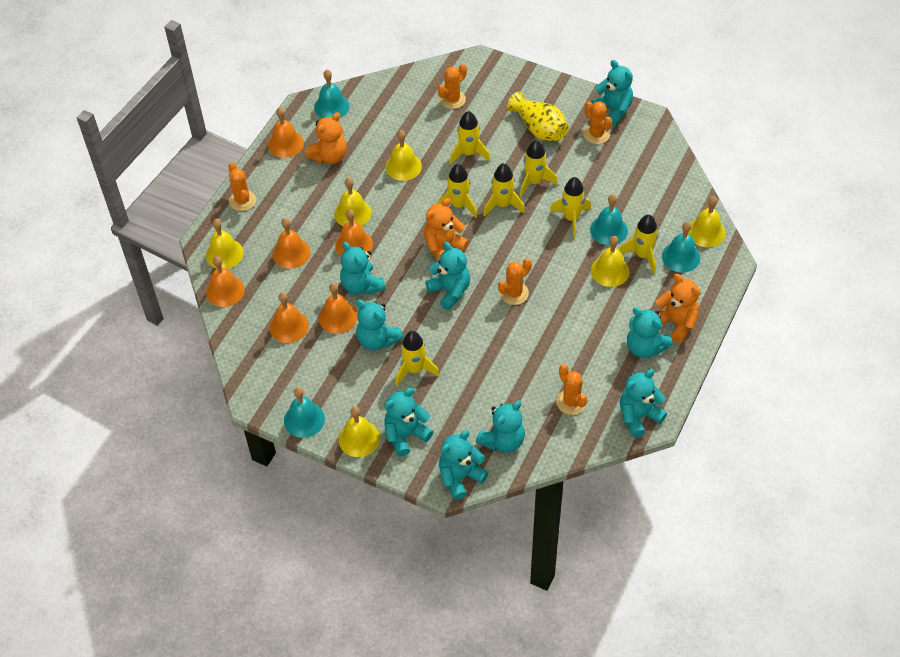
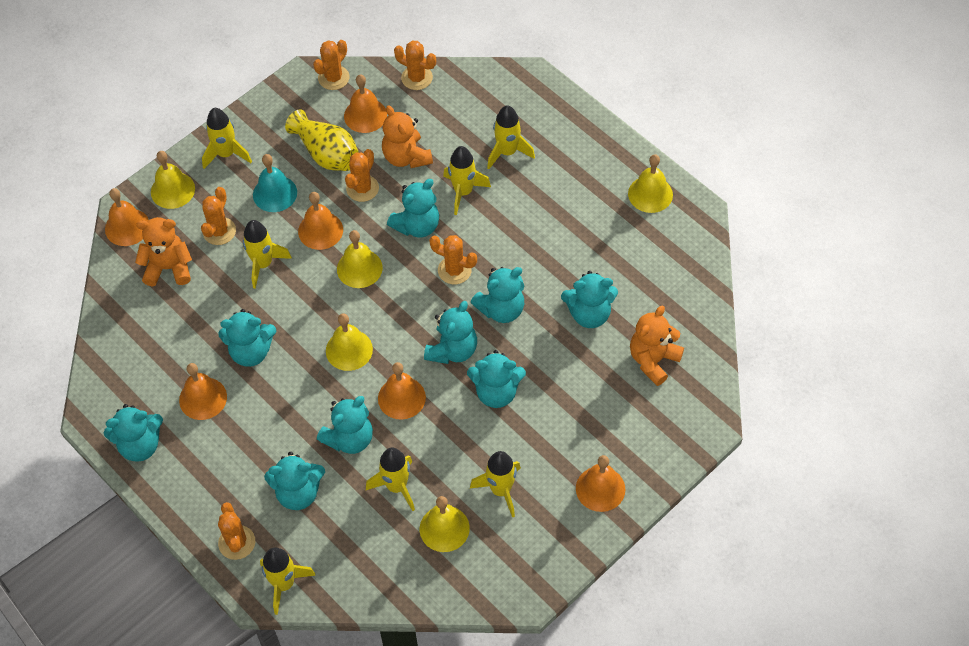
orange cactus: [228,162,256,211] [438,64,467,109] [498,258,532,305] [556,364,587,415] [583,101,612,144] = 5 -> [201,187,236,245] [218,502,255,560] [313,40,349,90] [345,149,379,202] [394,41,436,90] [429,235,477,284] = 6
turquoise bell: [284,387,325,438] [314,70,349,118] [590,194,628,245] [662,221,700,272] = 4 -> [253,154,297,212] = 1
yellow bell: [206,219,244,269] [334,177,372,226] [339,406,380,457] [385,130,422,181] [591,236,630,287] [688,196,725,247] = 6 -> [151,151,195,209] [326,313,373,371] [337,230,383,288] [420,496,470,552] [628,154,673,213] = 5

